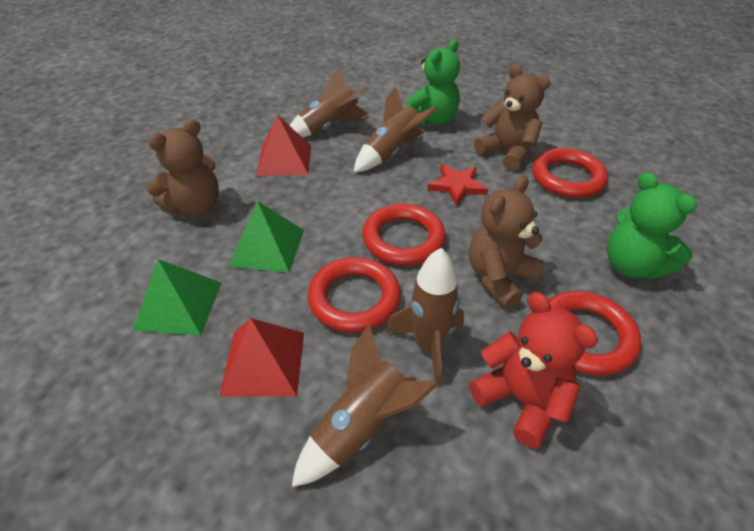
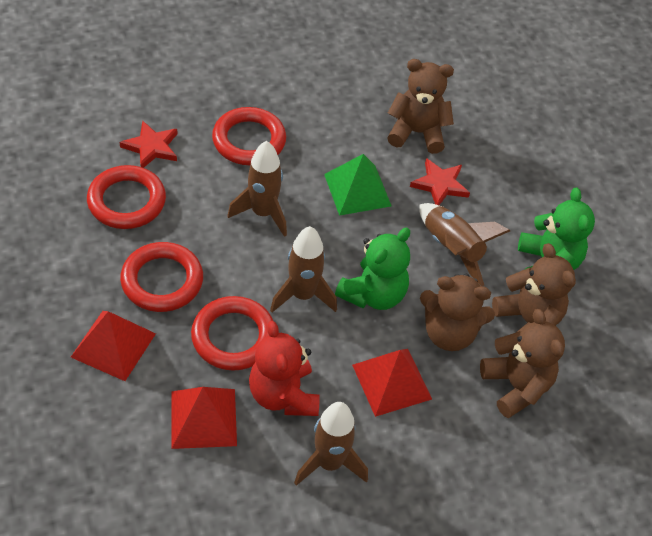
brown teddy bear: [147,119,219,216] [469,176,545,309] [474,64,550,171] = 3 -> [387,59,454,154] [420,274,495,351] [480,309,565,418] [492,243,576,332] = 4
green pyramid: [133,259,221,335] [228,201,304,273] = 2 -> [324,154,391,216] = 1
red pyramid: [219,318,304,397] [256,115,311,176] = 2 -> [71,311,156,381] [171,387,237,449] [352,349,432,417] = 3
red star: [427,164,488,206] = 1 -> [119,120,178,168] [410,158,470,205] = 2

